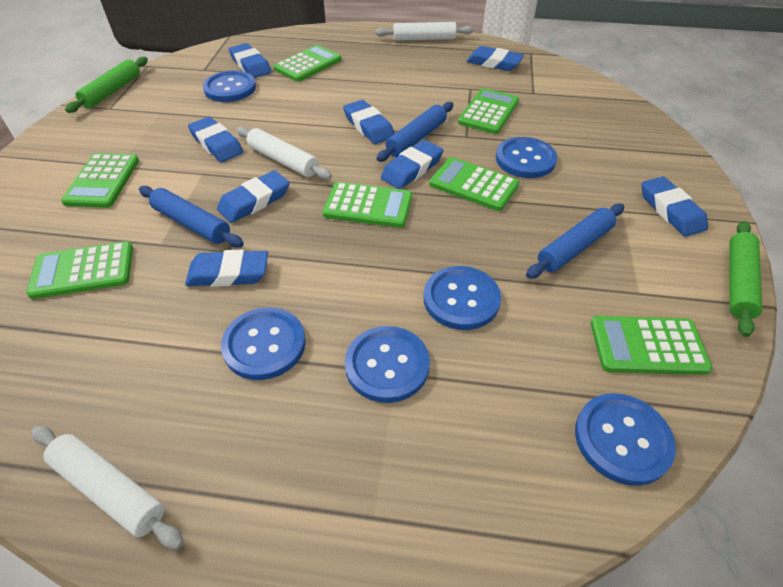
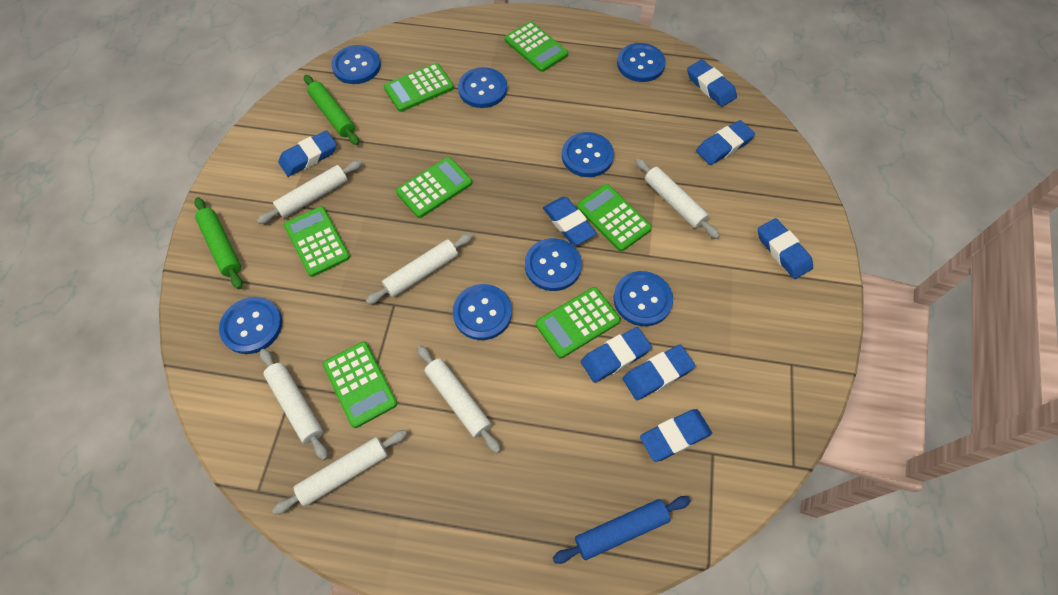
blue button: [203,71,256,102] [221,307,306,380] [345,326,430,403] [424,266,501,330] [496,137,557,178] [575,393,676,486] = 6 -> [219,297,282,354] [331,45,381,84] [453,284,512,340] [458,67,507,108] [525,238,582,291] [562,132,614,177] [614,271,673,326] [617,43,666,82] = 8
blue rolling pin: [139,186,244,247] [376,102,453,162] [526,203,624,279] = 3 -> [553,496,691,564] = 1
white rolling pin: [31,426,184,549] [236,127,332,180] [376,22,474,41] = 3 -> [257,160,362,224] [260,349,328,460] [272,430,407,515] [366,233,473,304] [417,345,501,453] [635,158,720,239] = 6

